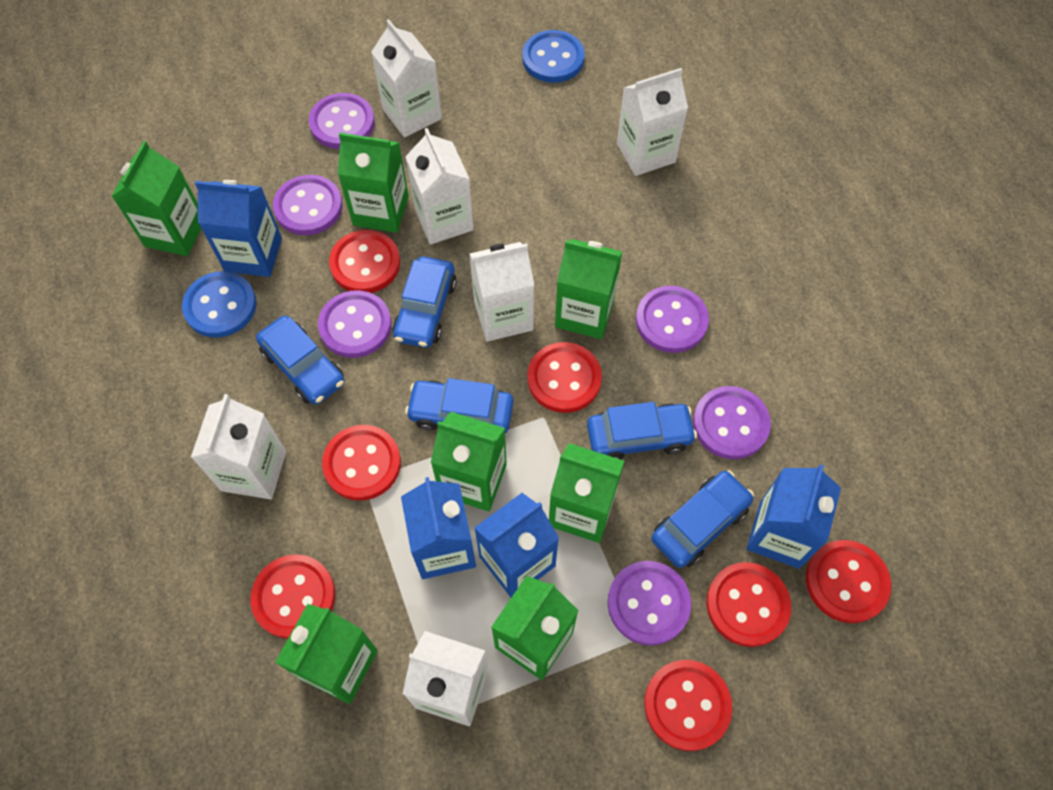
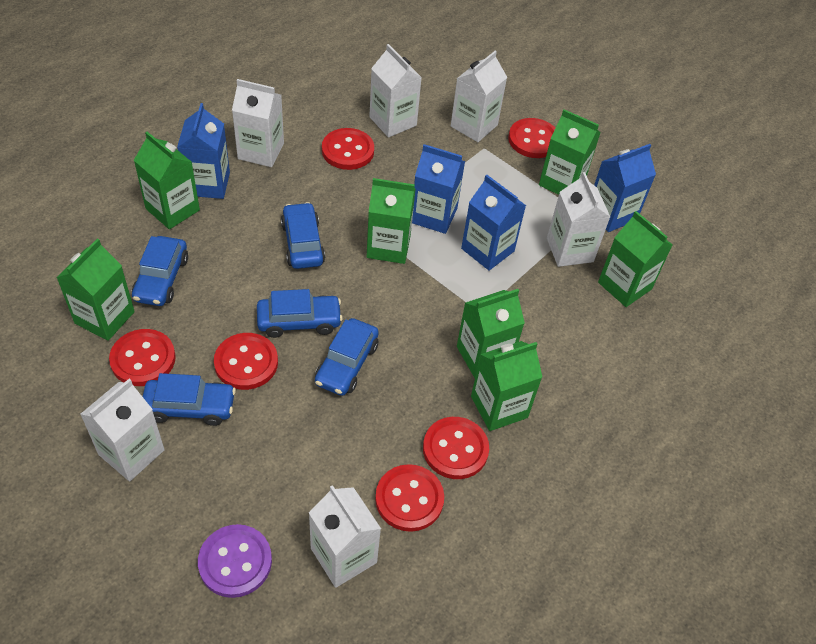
blue button: [182,271,257,338] [522,30,585,83] = 2 -> none = 0
purple button: [273,175,343,235] [309,93,375,149] [318,290,391,358] [607,561,691,646] [636,286,709,353] [693,386,771,459] = 6 -> [198,524,272,598] = 1
red button: [250,554,335,639] [322,425,401,501] [329,230,400,293] [528,342,602,413] [644,660,732,751] [706,562,791,647] [806,540,891,623] = 7 -> [109,329,176,386] [214,333,278,390] [322,128,374,170] [375,464,444,532] [423,417,489,479] [508,118,555,158] = 6

